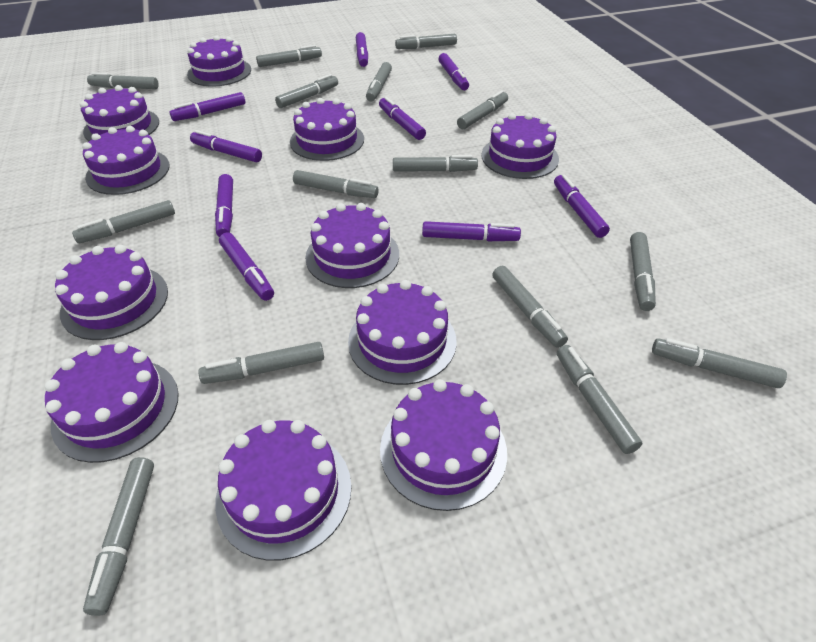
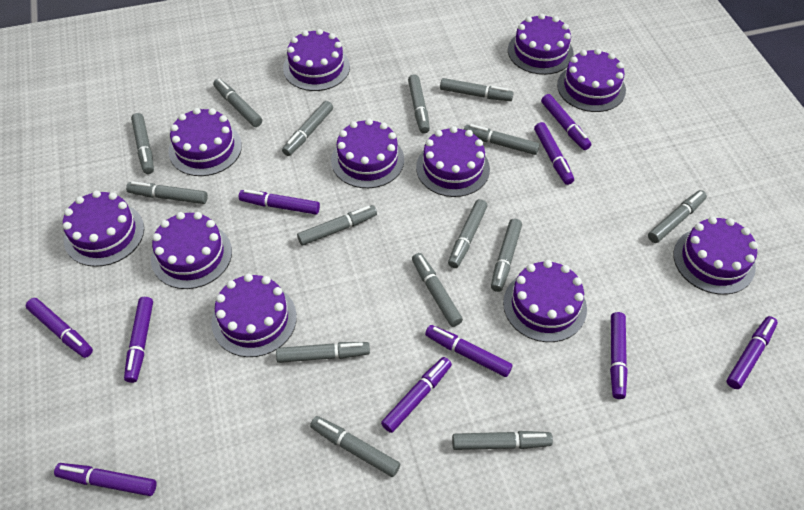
purple marker: [169,92,245,121] [190,130,262,162] [215,174,233,237] [219,232,274,301] [356,32,368,67] [379,96,426,140] [422,221,521,241] [438,53,469,90] [554,174,610,238] = 9 -> [26,298,93,358] [54,463,156,496] [124,297,153,383] [239,189,320,214] [381,357,452,433] [425,325,513,377] [534,122,574,185] [541,94,591,150] [610,312,628,399] [727,316,778,389] = 10

